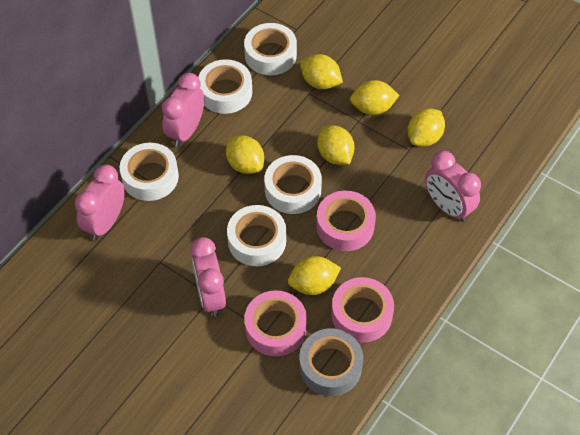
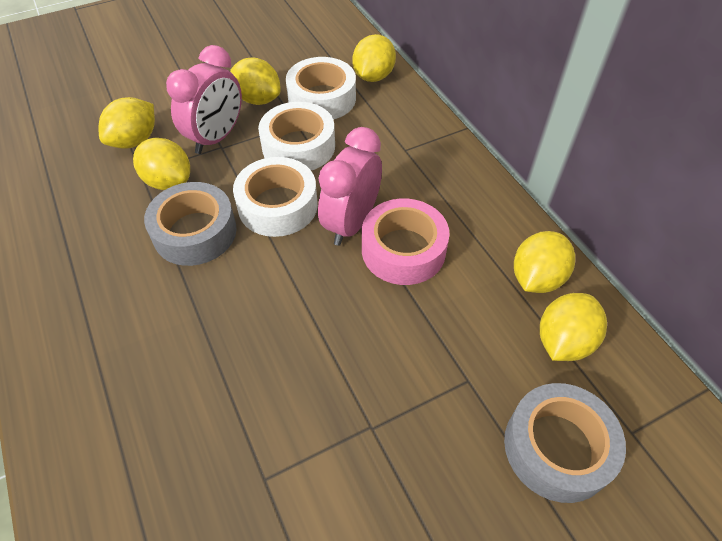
grey tape: [299,328,363,396] = 1 -> [144,182,237,266] [504,383,626,503] = 2
pink clock: [75,165,125,240] [162,73,204,147] [190,237,226,317] [425,151,481,222] = 4 -> [166,45,242,154] [318,127,382,246] = 2
pink tape: [244,290,307,356] [316,191,376,251] [331,277,394,343] = 3 -> [362,199,450,285] = 1
white tape: [120,143,179,201] [198,59,252,114] [227,205,286,266] [244,23,297,75] [264,155,322,214] = 5 -> [233,157,318,237] [258,102,335,170] [286,57,356,119] = 3

